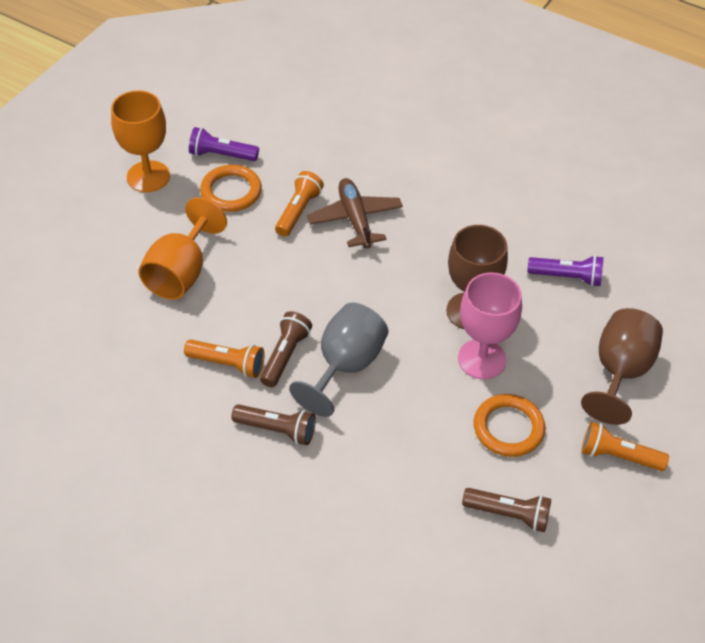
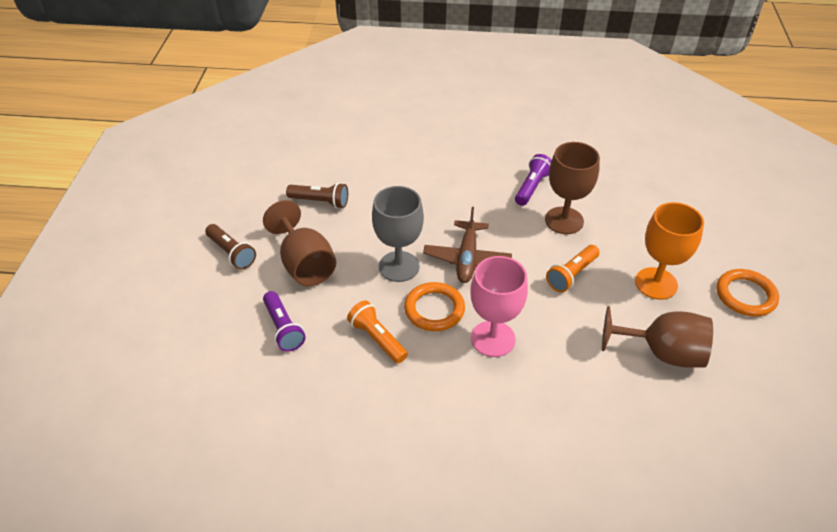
brown flashlight: [231,404,316,445] [260,311,312,387] [462,488,551,532] = 3 -> [205,224,256,270] [286,183,348,209] = 2
brown goblet: [446,225,508,329] [581,308,663,425] = 2 -> [263,200,336,286] [545,142,600,234] [602,306,713,368] = 3
orange flashlight: [184,340,265,378] [275,171,324,236] [581,422,669,471] = 3 -> [347,300,408,364] [546,245,600,292] = 2
orange goblet: [111,90,170,192] [138,197,227,300] = 2 -> [635,202,704,300] = 1

